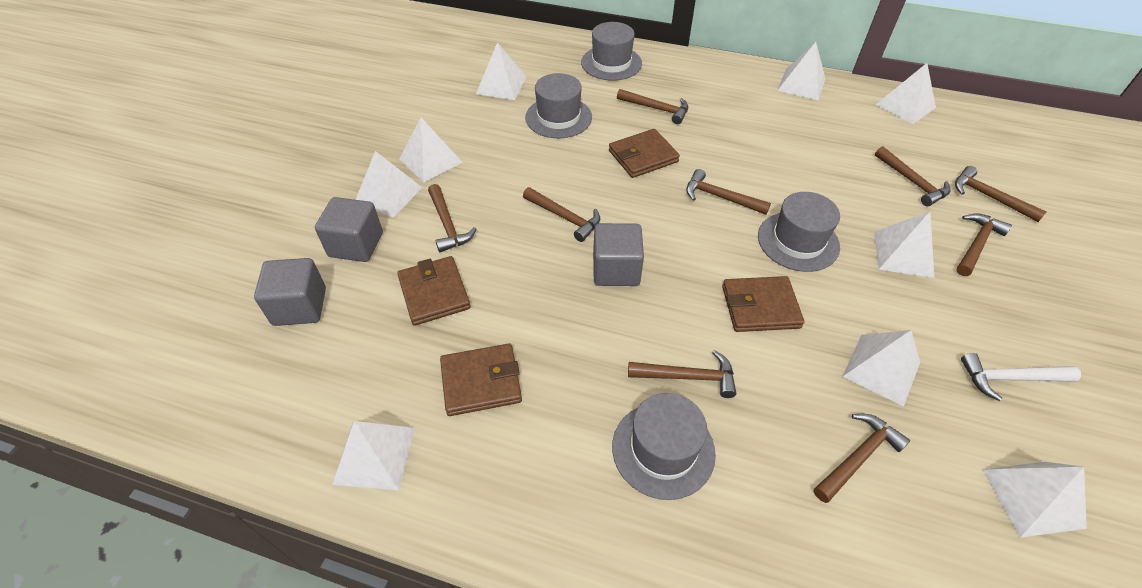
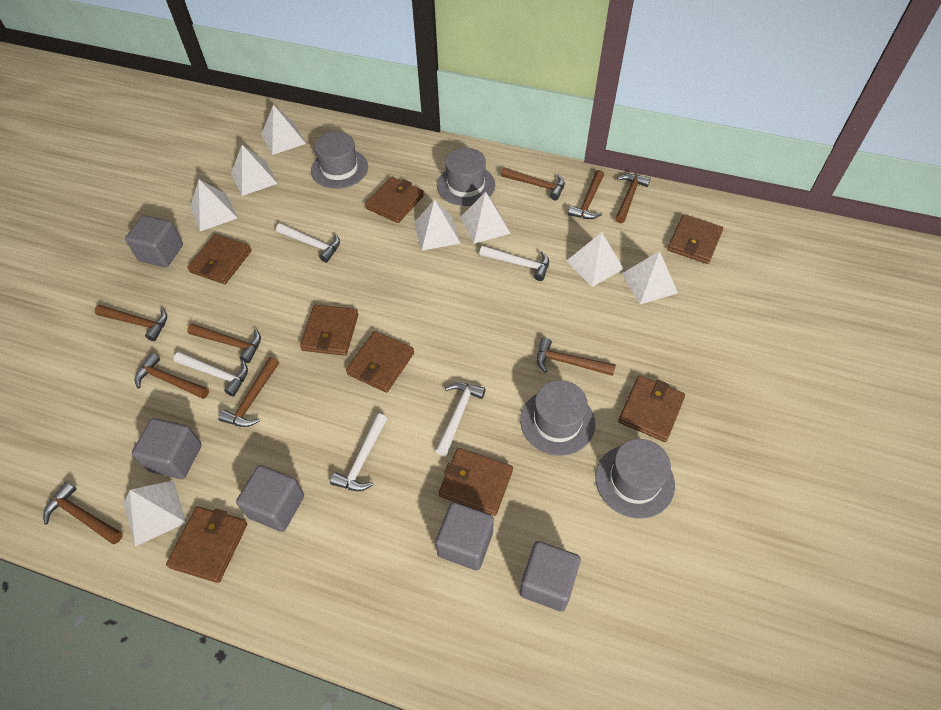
brown wallet: [397,256,471,326] [440,344,522,416] [609,129,680,178] [722,276,804,332] = 4 -> [166,506,247,583] [187,234,252,284] [300,305,358,356] [346,331,414,393] [365,177,424,223] [439,448,513,516] [618,375,685,442] [667,214,723,264] = 8
grey cube: [254,258,326,326] [315,197,383,262] [593,223,644,286] = 3 -> [125,215,183,267] [132,418,202,479] [236,465,304,532] [435,502,494,570] [520,541,581,612] = 5
white hammer: [961,353,1081,401] = 1 -> [174,352,248,397] [276,223,340,262] [330,413,387,491] [435,382,486,456] [479,245,549,281] = 5
white pyramid: [332,421,415,490] [355,151,422,217] [399,118,463,182] [476,42,527,100] [777,42,826,100] [842,330,920,407] [874,211,934,278] [876,63,936,124] [983,462,1087,538] = 9 -> [123,480,187,547] [190,179,237,231] [231,145,278,196] [261,105,306,155] [414,199,460,251] [461,192,511,244] [567,232,624,287] [621,251,678,304] = 8

